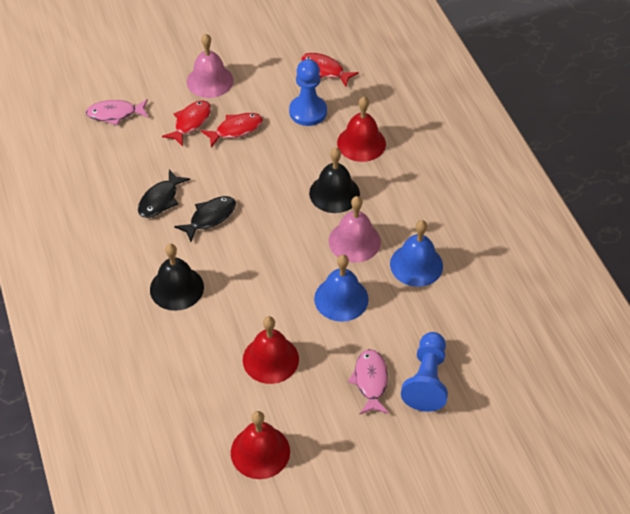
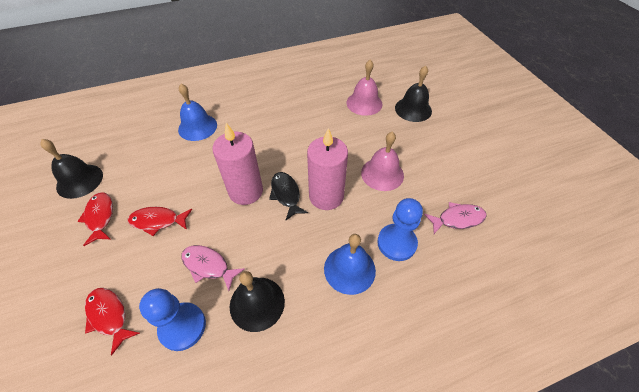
black bell: [150,244,204,311] [309,147,360,213] = 2 -> [40,139,103,199] [230,271,285,332] [395,65,432,122] = 3
black fish: [138,169,190,218] [174,196,236,242] = 2 -> [269,172,308,220] = 1
pink candle: none = 0 -> [212,123,263,205] [307,128,348,210] = 2
red bell: [231,411,290,479] [243,316,299,384] [337,97,386,162] = 3 -> none = 0

